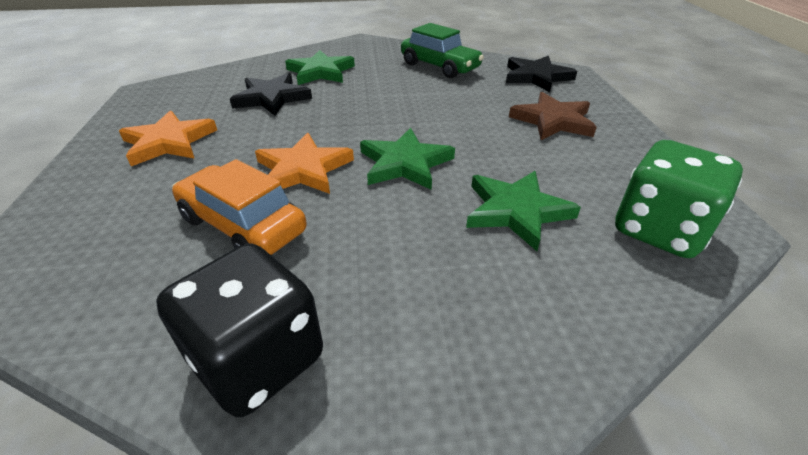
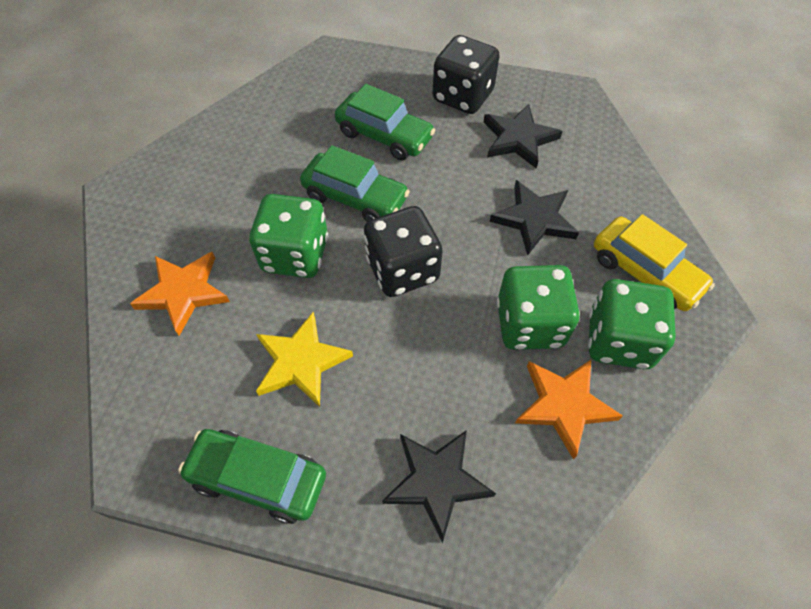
black dice: [156,243,323,418] = 1 -> [364,206,443,297] [433,35,500,114] = 2
black star: [230,73,312,116] [506,56,577,92] = 2 -> [382,430,496,543] [484,104,563,168] [490,180,579,255] = 3
brown star: [509,92,597,140] = 1 -> none = 0
green car: [401,23,484,78] = 1 -> [178,429,326,524] [300,145,410,222] [335,84,436,161] = 3
green dice: [615,140,743,258] = 1 -> [249,194,328,278] [497,265,580,350] [588,279,676,369] = 3
green star: [285,50,355,85] [360,128,455,190] [466,171,581,251] = 3 -> none = 0
orange car: [172,159,307,255] = 1 -> none = 0
yellow car: none = 0 -> [594,214,715,311] = 1
yellow star: none = 0 -> [256,312,353,407] = 1

